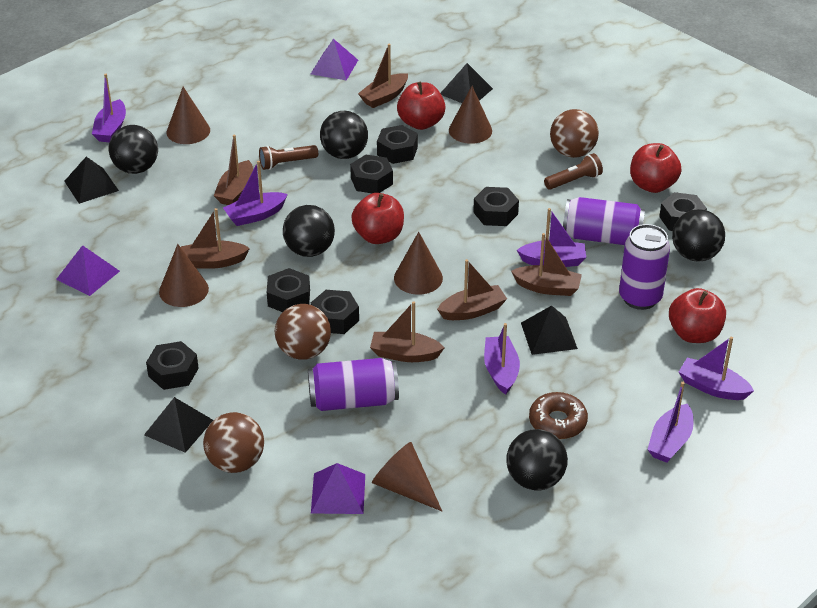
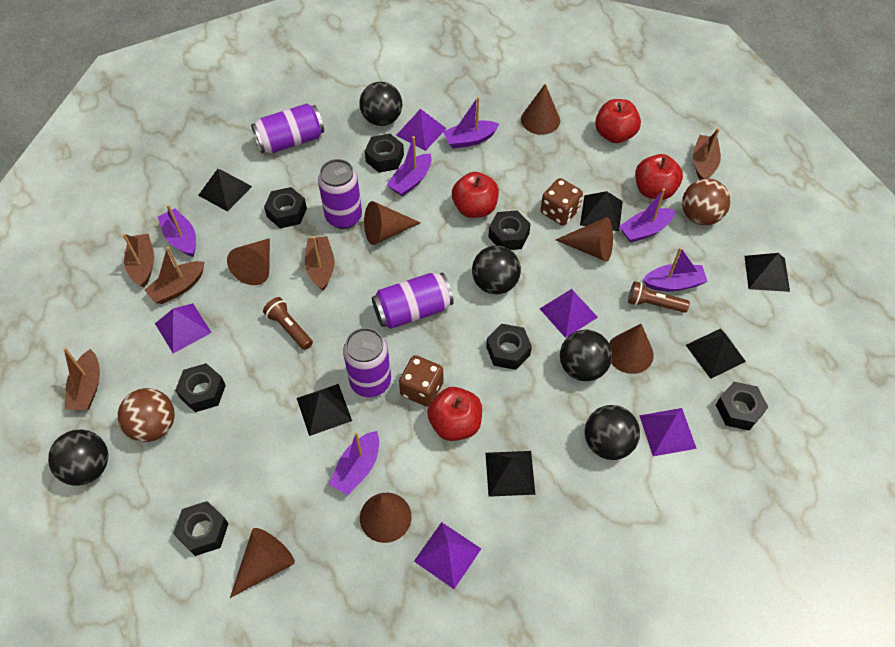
black pyramid: [64,157,119,204] [144,397,213,453] [441,63,493,103] [521,305,578,355] = 4 -> [198,169,252,212] [297,384,352,436] [485,451,535,497] [580,191,623,231] [686,329,746,379] [745,253,790,292] = 6
brown ball: [203,412,264,473] [275,304,331,360] [550,109,599,158] = 3 -> [118,388,175,442] [682,179,730,225] = 2
brown boat: [181,208,250,269] [214,135,253,205] [358,44,408,108] [370,301,445,362] [437,259,507,320] [511,233,582,296] = 6 -> [63,347,100,410] [122,233,154,288] [145,246,205,304] [305,236,335,291] [693,128,721,180] = 5
brown cone: [159,244,209,307] [167,87,210,144] [372,442,442,511] [394,232,443,295] [449,86,492,144] = 5 -> [227,238,270,285] [230,528,295,598] [360,493,411,543] [364,201,421,245] [521,84,560,135] [556,217,613,261] [609,324,654,374] = 7
brown dice: none = 0 -> [399,355,443,407] [541,178,583,226] = 2
brown donut: [529,392,588,439] = 1 -> none = 0
purple can: [308,358,399,411] [563,197,645,245] [619,224,670,310] = 3 -> [251,104,324,153] [318,159,362,229] [343,328,391,397] [372,273,454,329] = 4
purple pyramid: [56,245,120,296] [311,39,358,80] [311,463,365,514] = 3 -> [155,303,212,353] [396,109,447,151] [414,522,481,589] [540,289,598,338] [639,408,697,456] = 5

